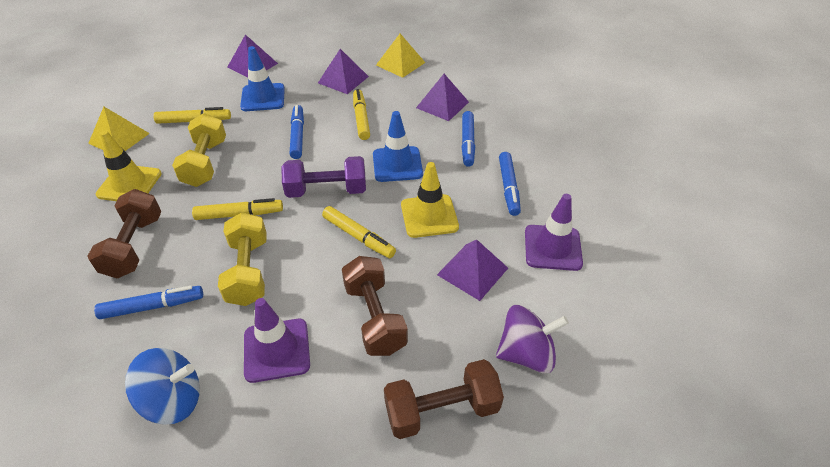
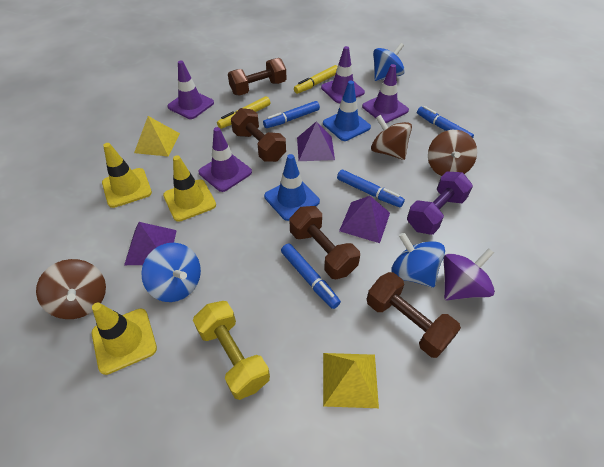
blue spinning top: [125,348,200,425] = 1 -> [141,243,201,302] [373,43,405,81] [391,232,445,288] = 3
brown dumbbell: [88,189,161,279] [342,256,408,356] [384,359,504,439] = 3 -> [228,58,287,95] [231,108,286,162] [289,206,360,279] [367,272,461,358] = 4
brown spinning top: none = 0 -> [36,259,106,319] [371,115,412,160] [428,130,477,176] = 3
purple pyramid: [228,34,278,77] [318,49,369,94] [416,74,469,121] [437,239,508,301] = 4 -> [124,222,177,265] [297,121,335,161] [339,196,390,243] = 3
purple traffic cone: [244,298,310,383] [525,194,583,271] = 2 -> [167,61,214,119] [199,127,252,192] [321,46,365,103] [362,64,409,123] = 4
yellow dumbbell: [172,113,226,187] [218,212,267,306] = 2 -> [193,301,270,400] = 1
yellow marker: [153,107,231,124] [192,198,283,220] [322,206,396,258] [353,89,370,140] = 4 -> [217,96,271,129] [294,65,338,94] = 2
yellow traffic cone: [96,130,162,201] [401,162,459,238] = 2 -> [92,302,157,375] [102,143,152,208] [163,155,216,222] = 3

